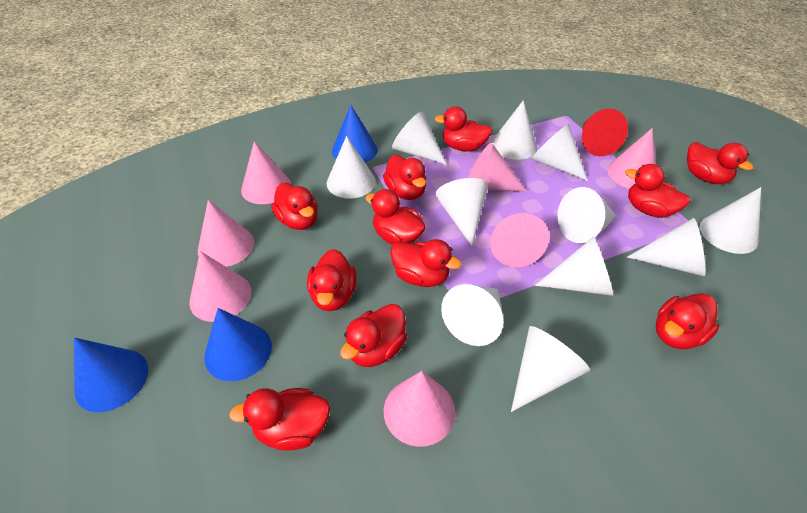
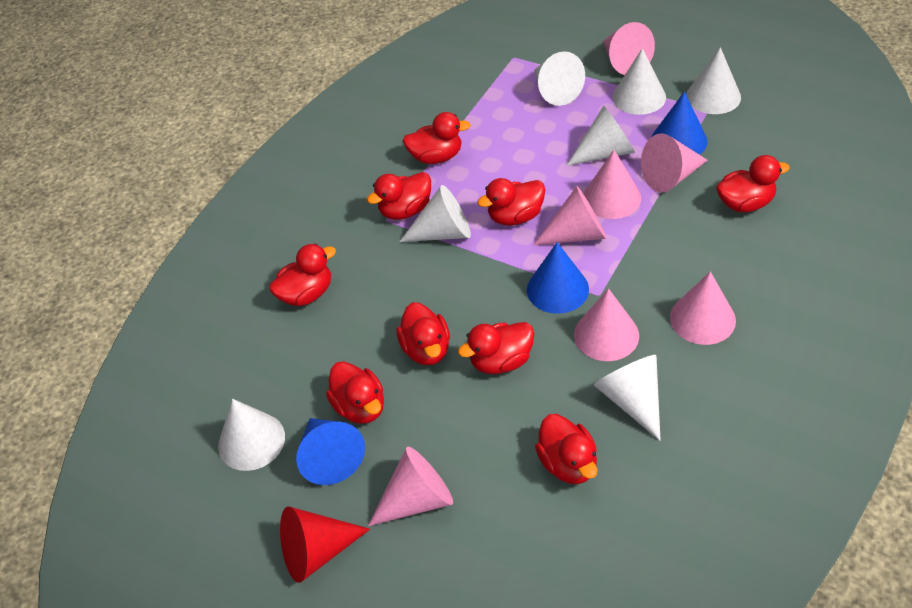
red duck: [229,388,330,451] [271,183,318,230] [307,249,357,311] [340,304,407,367] [365,189,426,245] [383,155,426,200] [390,239,461,287] [434,106,492,151] [625,164,691,218] [656,293,720,349] [687,142,753,184] = 11 -> [269,244,336,306] [326,361,384,424] [367,172,431,220] [396,302,450,365] [403,112,471,164] [458,322,534,374] [477,178,545,226] [535,414,598,484] [716,155,790,212] = 9
white cone: [327,136,376,199] [392,111,447,165] [435,178,488,246] [441,284,503,346] [492,100,537,160] [511,326,590,412] [531,124,588,181] [535,237,613,296] [557,187,617,243] [627,218,705,276] [700,187,761,254] = 11 -> [218,399,285,471] [399,185,471,242] [535,52,585,106] [566,106,635,166] [594,355,661,441] [612,48,666,115] [686,47,741,114] = 7

